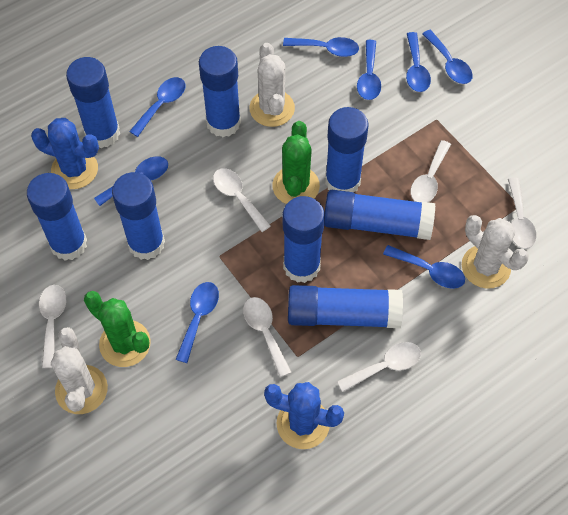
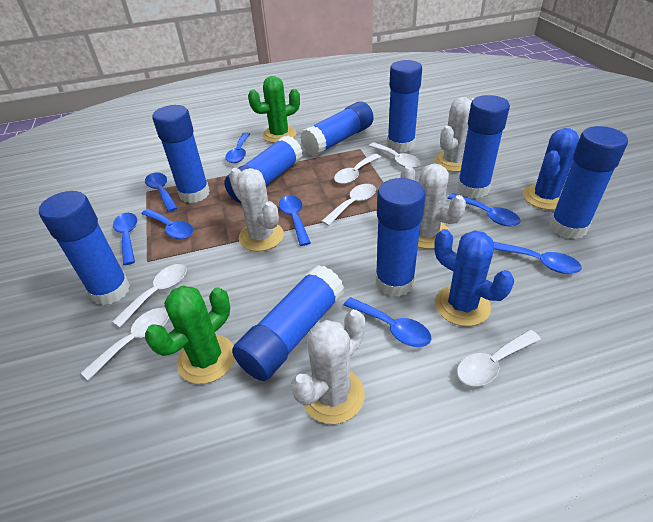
blue glue stick: [27,173,87,261] [66,57,120,148] [112,172,165,260] [199,46,241,137] [283,196,325,283] [288,285,403,328] [324,190,435,240] [325,107,369,193] = 8 -> [39,191,130,305] [153,105,210,203] [224,136,303,203] [232,265,344,381] [300,101,374,156] [376,178,426,297] [387,60,422,152] [457,95,510,198] [549,126,628,239] = 9
white cactus: [51,327,108,414] [249,43,295,127] [462,215,529,289] = 3 -> [229,168,284,252] [291,310,365,424] [400,164,466,249] [434,97,475,172] = 4

